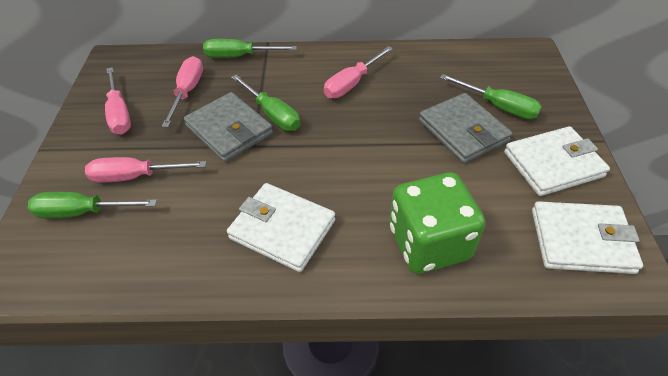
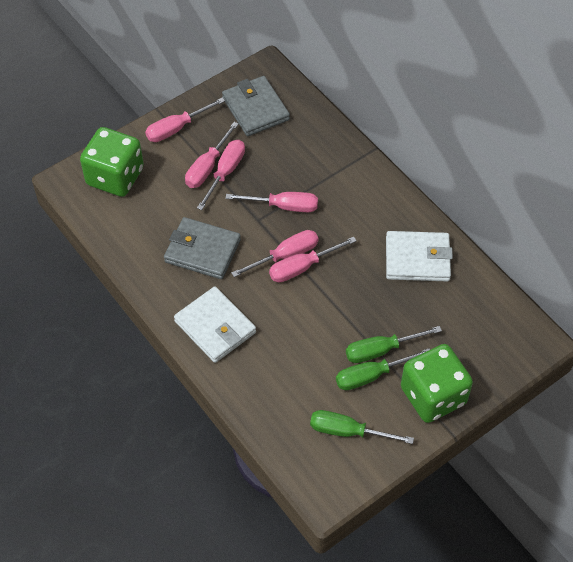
green dice: [390,172,486,274] = 1 -> [80,127,144,197] [401,344,473,423] = 2
green screwdriver: [28,192,157,218] [203,39,297,58] [231,75,300,131] [440,74,542,119] = 4 -> [310,410,414,444] [336,348,430,390] [346,326,442,363] = 3
pink screwdriver: [85,157,206,183] [105,67,131,134] [162,56,203,127] [324,46,393,98] = 4 -> [145,98,225,142] [185,122,239,188] [197,140,245,210] [225,192,318,212] [231,230,318,277] [269,237,357,282] = 6
white wallet: [227,183,335,272] [504,126,610,196] [532,201,643,274] = 3 -> [174,286,256,363] [386,231,453,282] = 2

